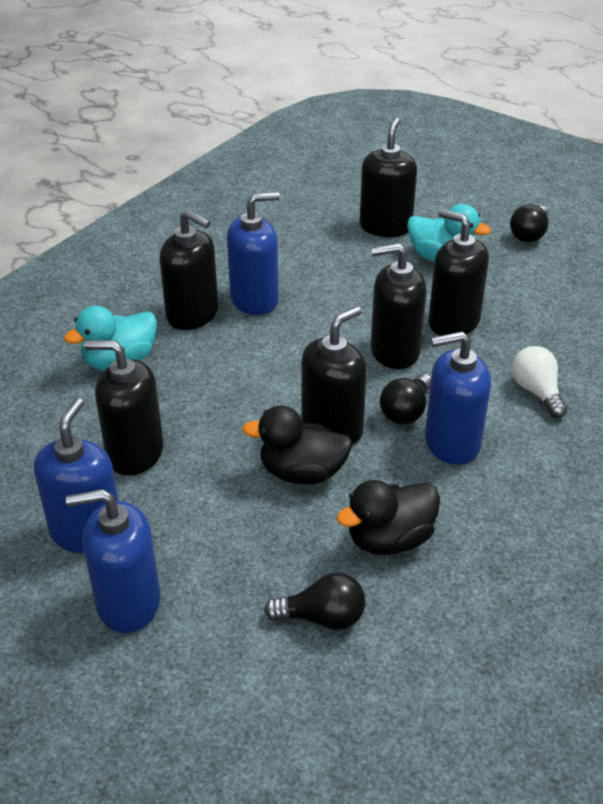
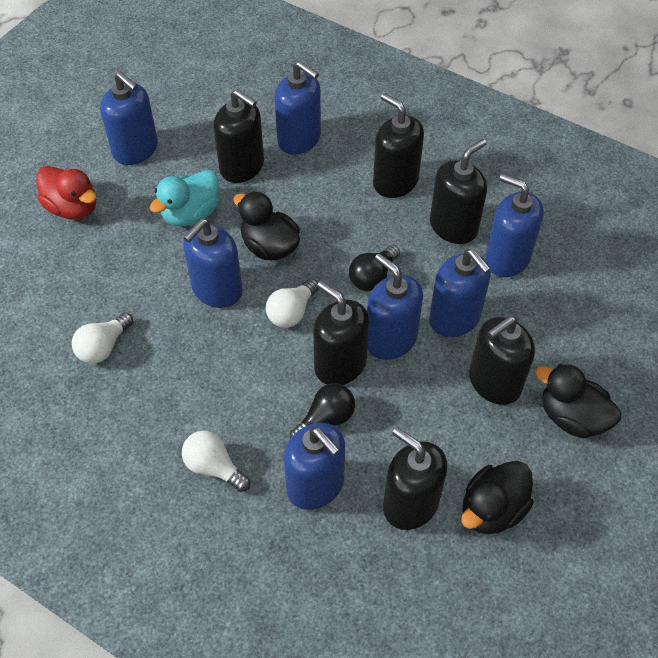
black duck: [242,406,353,485] [336,480,440,555] = 2 -> [233,191,300,261] [461,461,534,534] [535,363,621,439] = 3
black light bulb: [264,572,366,630] [380,373,431,425] [510,204,548,242] = 3 -> [290,383,355,439] [349,245,400,291] = 2
blue soap dispenser: [34,398,118,554] [66,489,160,633] [227,192,280,315] [425,331,491,465] = 4 -> [100,72,158,165] [183,219,242,308] [275,61,321,155] [284,423,345,510] [367,253,423,360] [429,249,491,337] [485,174,544,277] = 7
red duck: none = 0 -> [36,166,96,220] = 1
turquoise duck: [64,306,157,371] [407,204,491,262] = 2 -> [150,169,219,226] = 1
white light bulb: [512,346,567,418] = 1 -> [72,312,133,364] [182,431,250,492] [266,278,319,328] = 3

